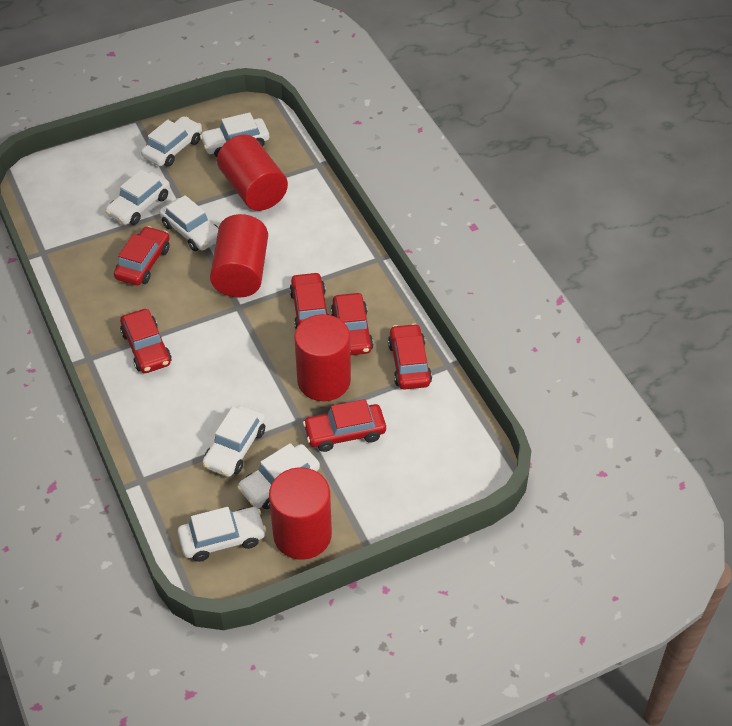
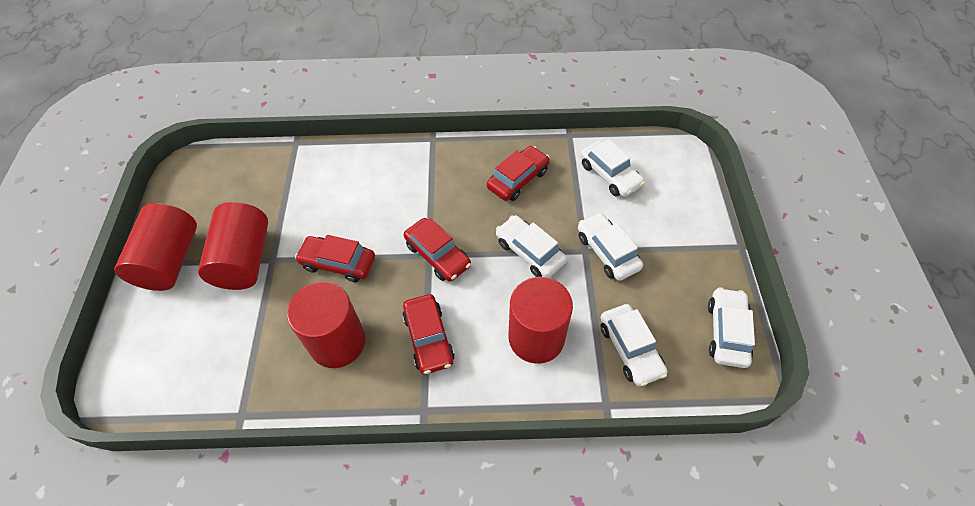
red car: [114,226,170,286] [120,309,172,373] [289,272,329,329] [303,399,386,452] [331,293,373,355] [388,323,432,390] = 6 -> [295,235,375,282] [402,294,455,374] [404,218,471,282] [487,146,550,201] = 4
white car: [105,169,170,225] [141,116,202,167] [160,195,219,251] [178,507,266,562] [200,112,269,157] [203,405,266,477] [237,443,320,509] = 7 -> [496,215,567,278] [578,212,643,281] [580,139,645,197] [600,304,667,386] [708,287,755,368] = 5

